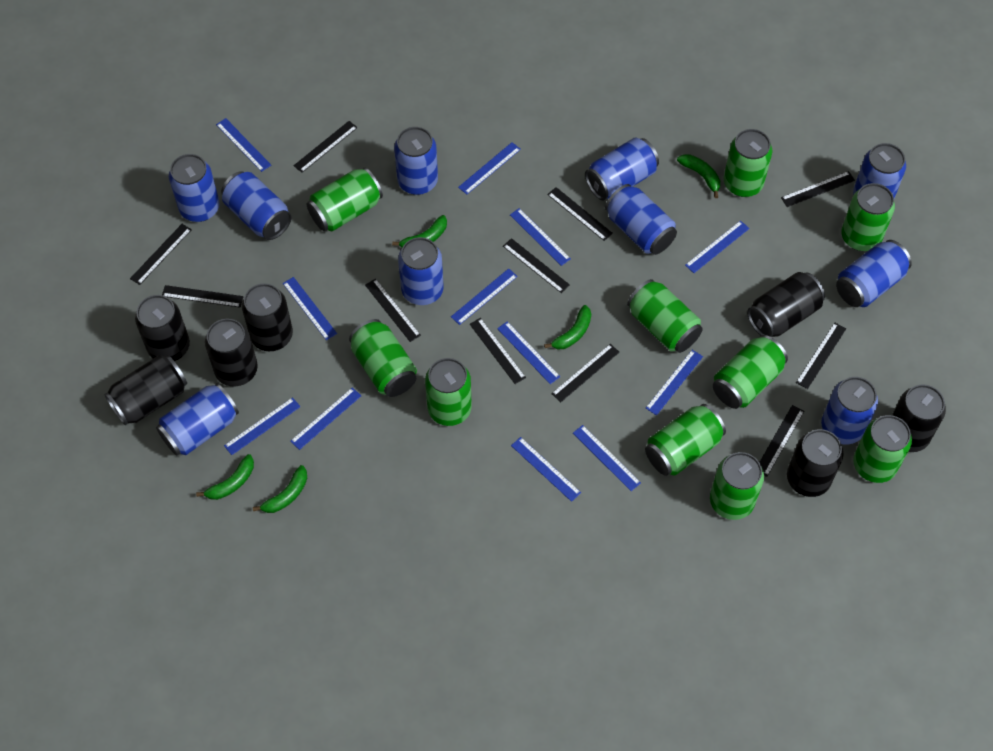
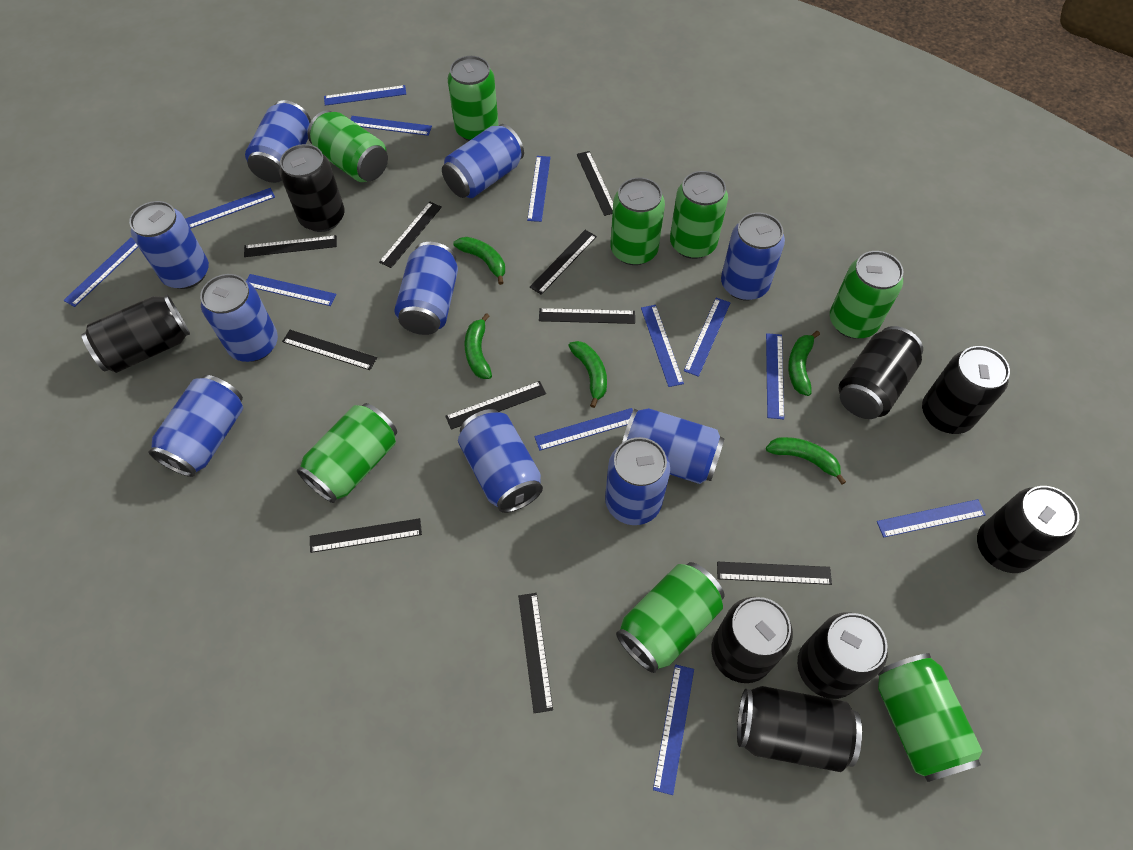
black can: [104,355,187,426] [135,295,190,361] [205,319,258,386] [242,283,293,351] [747,272,825,337] [787,429,843,497] [892,384,946,452] = 7 -> [81,295,190,373] [279,144,345,232] [711,597,793,683] [737,686,862,772] [797,612,888,699] [838,326,923,419] [922,346,1010,434] [977,486,1079,573] = 8
black ruler: [130,224,192,285] [162,285,244,308] [293,121,358,173] [365,279,421,342] [470,318,526,384] [503,238,570,293] [547,187,613,241] [551,344,620,402] [759,405,804,477] [781,171,855,207] [796,323,846,389] = 11 -> [244,235,337,257] [282,330,377,370] [310,518,422,553] [379,202,442,268] [445,381,546,430] [518,593,553,713] [530,230,597,295] [539,308,635,324] [577,151,613,216] [717,562,832,585] = 10
green can: [307,168,383,232] [349,319,417,397] [425,358,472,426] [627,279,703,353] [645,404,726,476] [710,452,764,520] [713,335,788,409] [724,129,772,197] [841,183,895,251] [853,415,912,483] = 10 -> [297,403,397,503] [308,110,388,182] [448,56,498,141] [610,177,665,265] [616,562,724,673] [670,171,728,259] [830,251,903,339] [878,653,982,782] = 8

